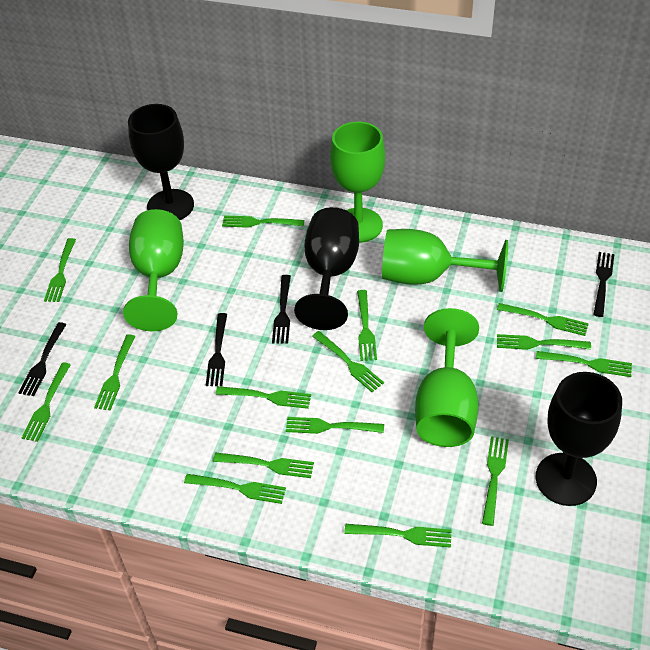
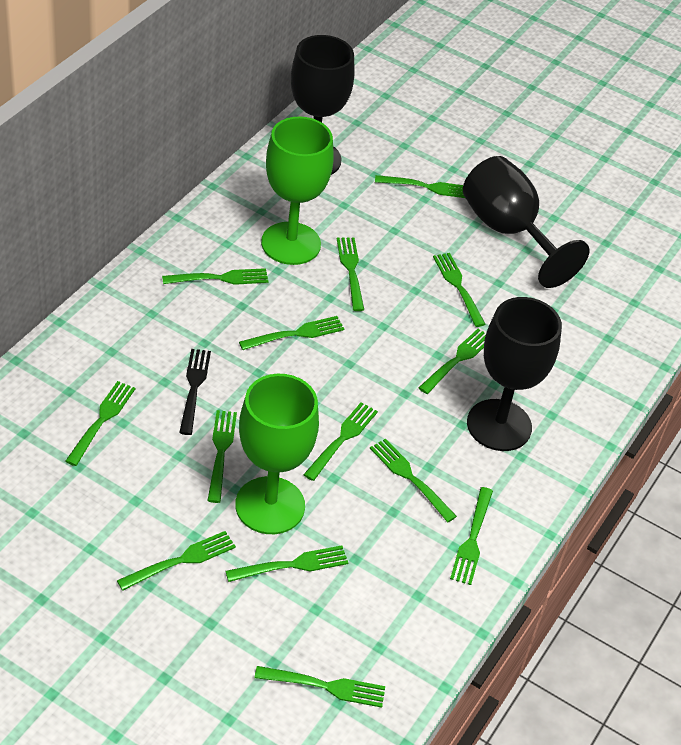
black fork: [18,322,67,396] [206,313,227,386] [272,275,291,344] [593,252,614,317] = 4 -> [179,349,211,435] = 1
green fork: [22,363,71,442] [44,238,76,302] [94,335,136,411] [184,474,286,504] [213,453,314,478] [216,386,311,409] [222,215,304,228] [286,417,384,434] [312,331,384,392] [344,524,452,548] [357,290,377,361] [482,436,509,526] [497,303,589,336] [497,334,591,350] [536,351,632,377] = 15 -> [65,381,135,466] [117,531,236,591] [162,268,268,285] [207,410,237,503] [225,545,348,582] [239,316,344,350] [254,666,385,708] [303,402,378,481] [337,237,364,311] [370,438,457,522] [375,175,465,198] [418,329,486,394] [433,253,486,327] [450,487,493,585] = 14
green goblet: [123,209,184,331] [330,122,385,243] [382,229,508,292] [415,308,479,447] = 4 -> [235,374,319,534] [261,117,334,265] = 2

